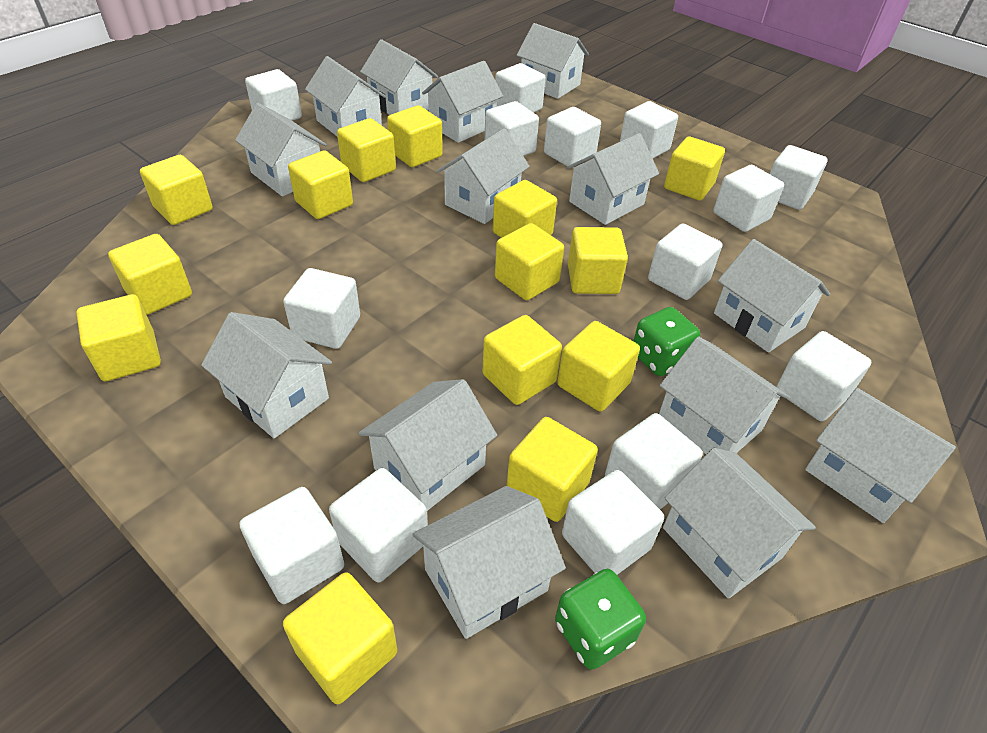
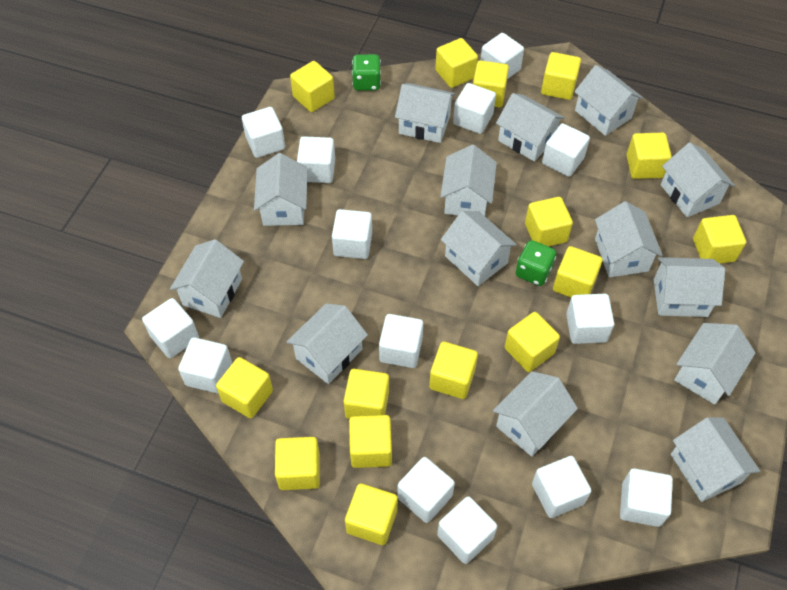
yellow cube: [76,294,161,381] [108,234,192,315] [140,155,213,225] [283,572,397,704] [288,150,353,219] [337,118,396,182] [387,105,443,167] [483,315,562,405] [493,180,557,238] [495,223,564,300] [507,417,598,522] [557,321,640,412] [568,227,628,294] [664,136,725,200] = 14 -> [216,357,273,418] [275,437,320,490] [290,61,335,112] [344,369,389,419] [345,483,398,545] [349,415,392,468] [429,342,478,399] [435,38,478,88] [473,60,509,107] [505,312,560,372] [525,197,573,247] [541,52,581,100] [553,246,603,297] [626,133,672,179] [693,215,746,264] = 15

